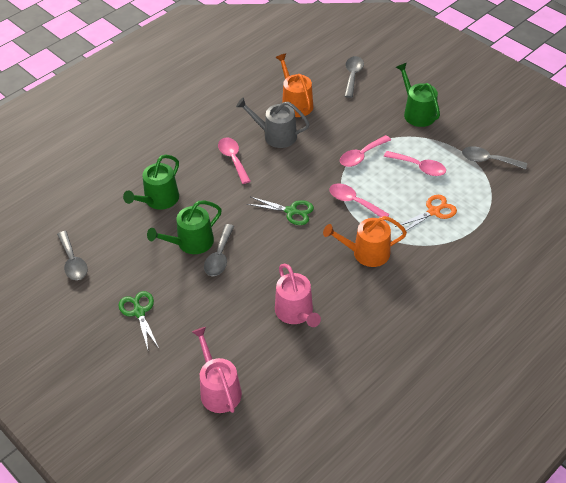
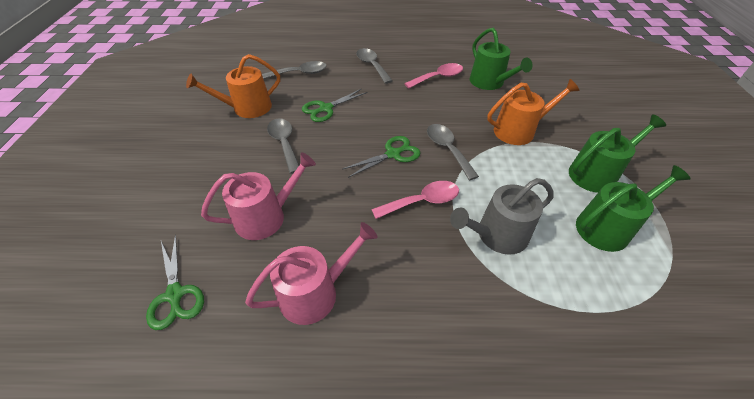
green scissors: [118,291,159,349] [247,197,314,225] = 2 -> [146,234,204,330] [302,89,368,122] [343,136,420,178] = 3
orange scissors: [395,195,457,234] = 1 -> none = 0
pink spoon: [218,137,251,184] [329,184,390,217] [340,135,391,167] [384,151,446,176] = 4 -> [371,181,459,219] [404,63,463,88] = 2

